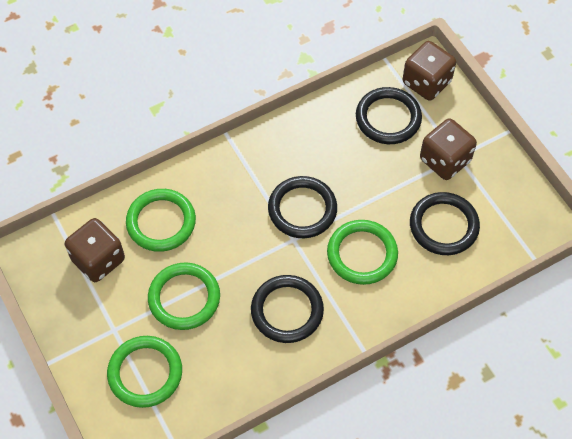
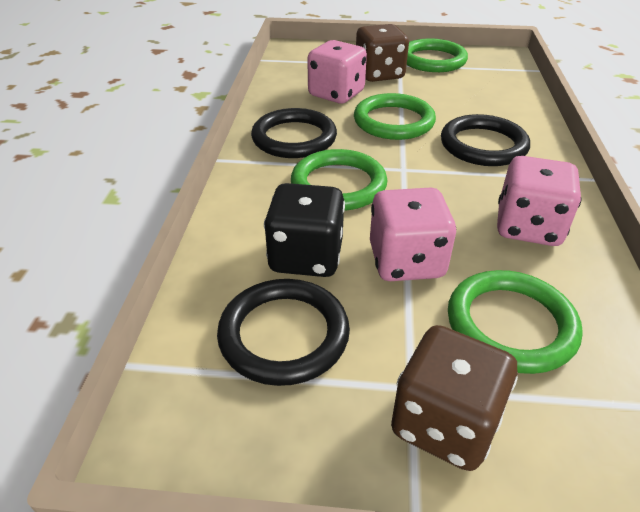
black dice: none = 0 -> [264,183,345,277] = 1
black ring: [251,275,324,343] [268,176,337,238] [356,87,422,144] [410,192,480,255] = 4 -> [217,279,350,386] [251,108,337,158] [441,114,530,166] = 3
brown dice: [65,218,125,282] [403,41,456,101] [420,118,477,180] = 3 -> [356,24,409,82] [391,325,518,471] = 2
pink dice: none = 0 -> [307,40,367,103] [370,188,456,281] [497,156,582,246] = 3

